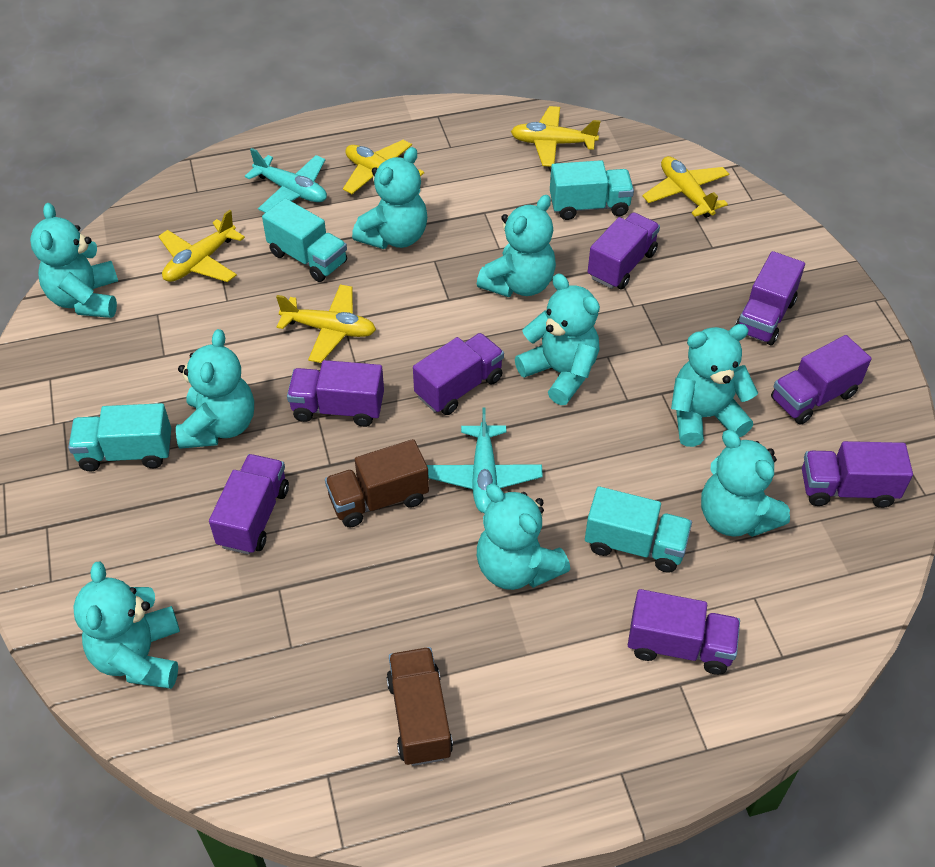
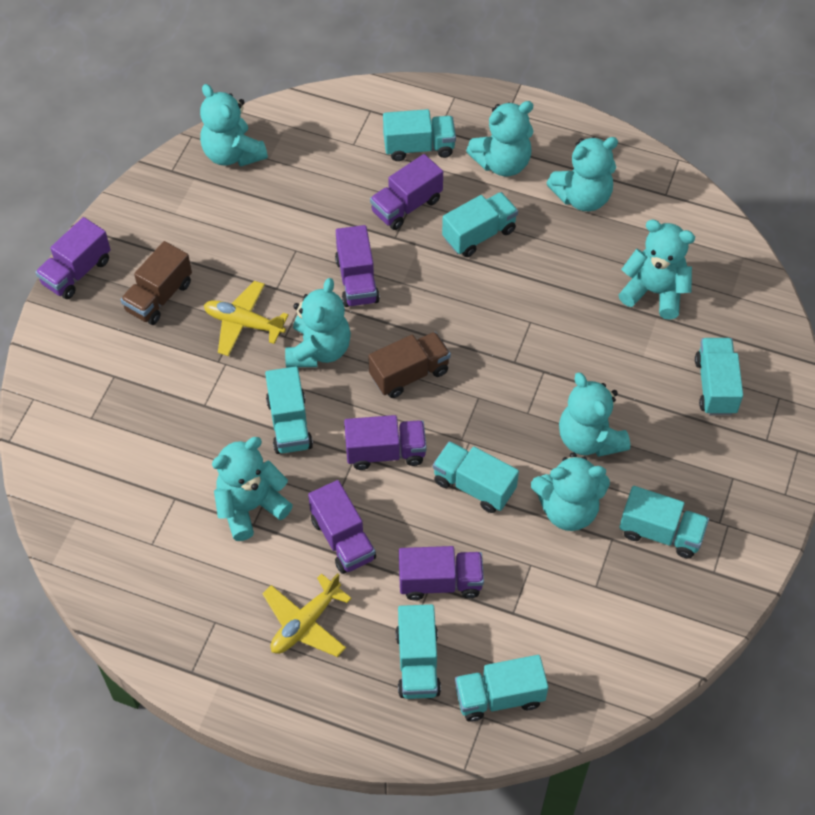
purple truck: [209,454,289,555] [287,360,384,427] [413,333,504,415] [588,212,660,290] [628,589,740,675] [735,251,805,345] [771,335,871,425] [802,441,913,508] = 8 -> [35,217,111,299] [308,480,376,574] [335,225,380,307] [344,415,427,470] [370,154,443,230] [399,546,484,600] = 6
turquoise plane: [245,148,327,213] [427,407,543,513] = 2 -> none = 0
turquoise teddy bear: [30,203,118,318] [73,562,180,689] [176,329,254,449] [352,147,427,249] [477,195,556,297] [477,484,570,590] [515,274,600,405] [671,324,758,447] [701,430,790,537] = 9 -> [200,84,268,167] [212,437,293,541] [285,278,351,368] [466,101,534,176] [531,453,610,531] [547,137,618,211] [559,372,630,457] [619,219,695,320] = 8
turquoise truck: [68,403,171,471] [262,198,347,282] [550,160,634,220] [585,487,692,573] = 4 -> [265,366,313,454] [383,109,456,161] [395,604,441,699] [433,441,519,513] [442,192,518,257] [455,655,548,722] [619,486,709,558] [695,338,743,415] = 8
yellow plane: [158,210,245,282] [276,285,376,363] [343,140,424,194] [511,106,601,167] [642,156,729,218] = 5 -> [204,281,289,356] [262,573,352,657] = 2

